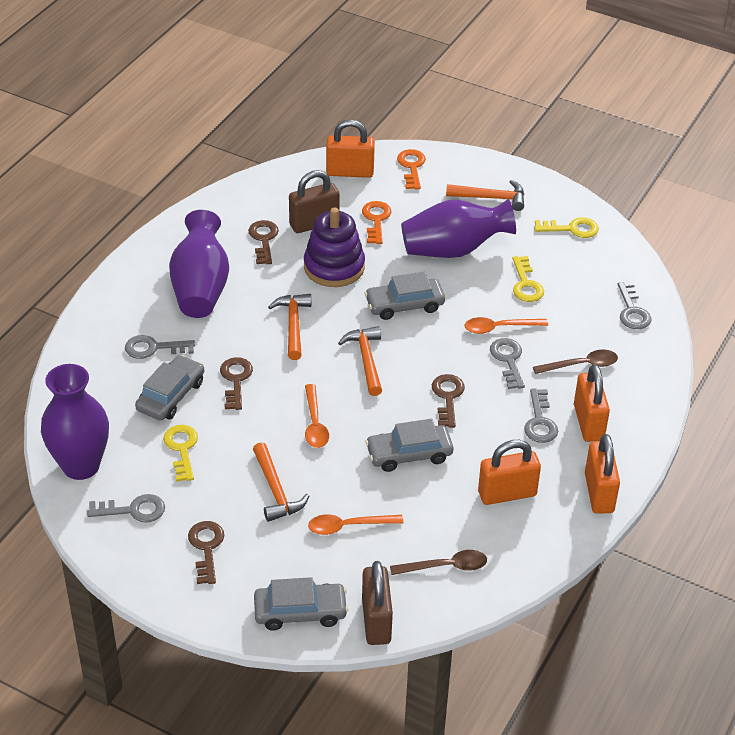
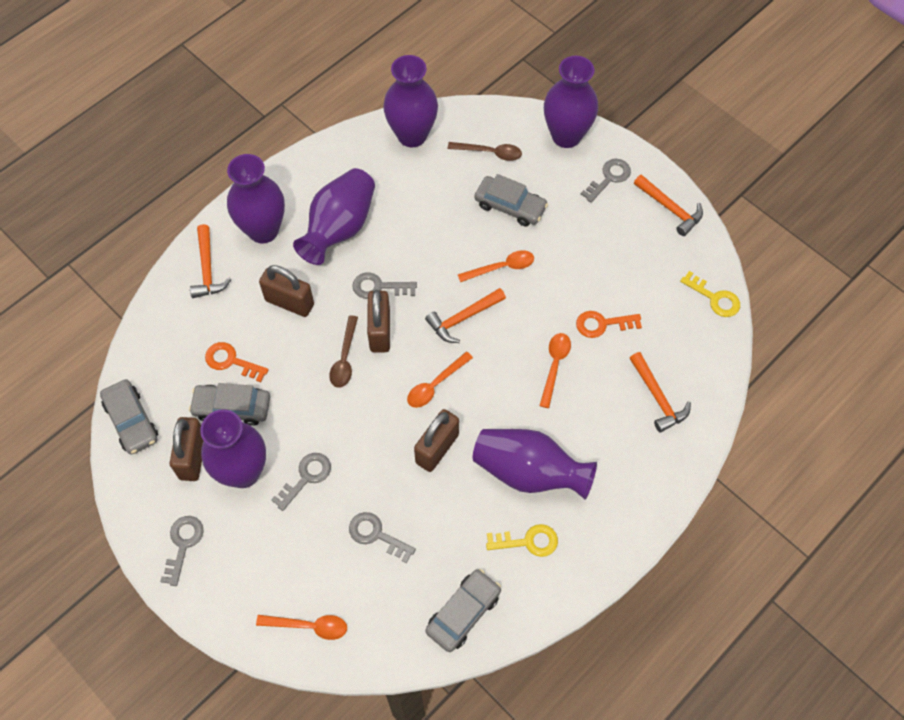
brown key: [188,521,224,584] [220,357,253,410] [248,220,279,264] [432,374,465,428] = 4 -> none = 0
brown padlock: [289,170,340,233] [362,561,393,645] = 2 -> [170,417,203,481] [259,265,314,317] [367,290,390,353] [414,409,459,472] = 4
orange padlock: [326,120,375,178] [478,440,541,505] [574,364,610,442] [585,434,620,514] = 4 -> none = 0
orange spoon: [305,384,329,448] [308,514,403,535] [465,317,548,334] = 3 -> [256,615,347,640] [407,352,473,408] [458,250,534,282] [539,333,571,408] = 4
purple stacking toy: [304,207,365,287] = 1 -> none = 0
purple vase: [41,364,109,480] [169,210,229,318] [401,199,516,258] = 3 -> [200,409,266,488] [227,154,285,243] [293,168,375,265] [383,55,438,148] [473,429,597,500] [544,56,598,148] = 6
yellow key: [163,425,198,482] [512,256,544,302] [534,218,599,238] = 3 -> [486,524,558,557] [680,271,740,317] = 2

